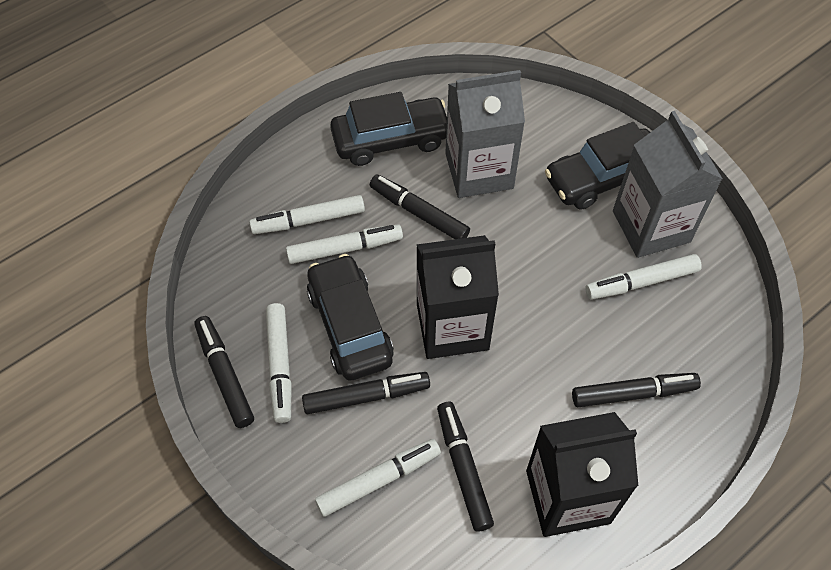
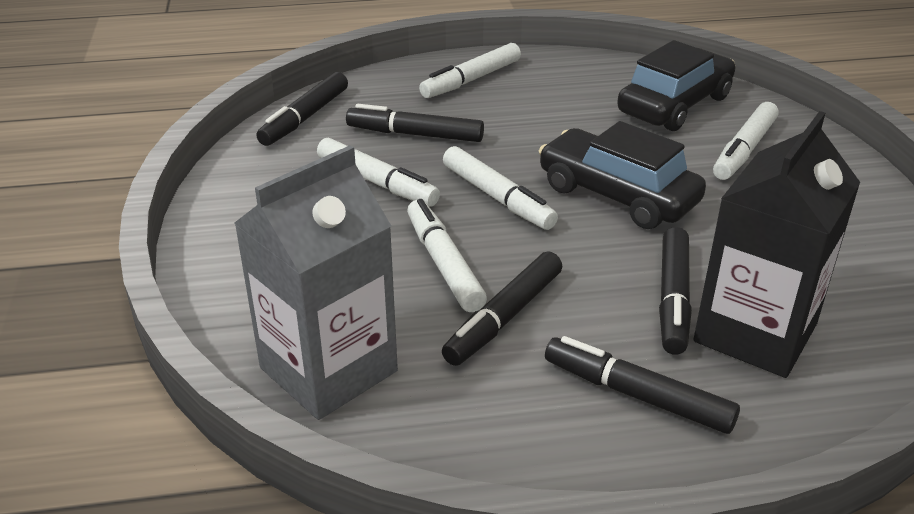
black car: [307,254,394,381] [330,92,447,166] [545,122,650,210] = 3 -> [539,121,706,229] [617,40,735,131] = 2
black carton: [417,235,499,359] [526,412,638,537] = 2 -> [693,111,860,378] = 1
grey carton: [445,70,525,198] [613,111,722,258] = 2 -> [234,145,398,420] = 1

